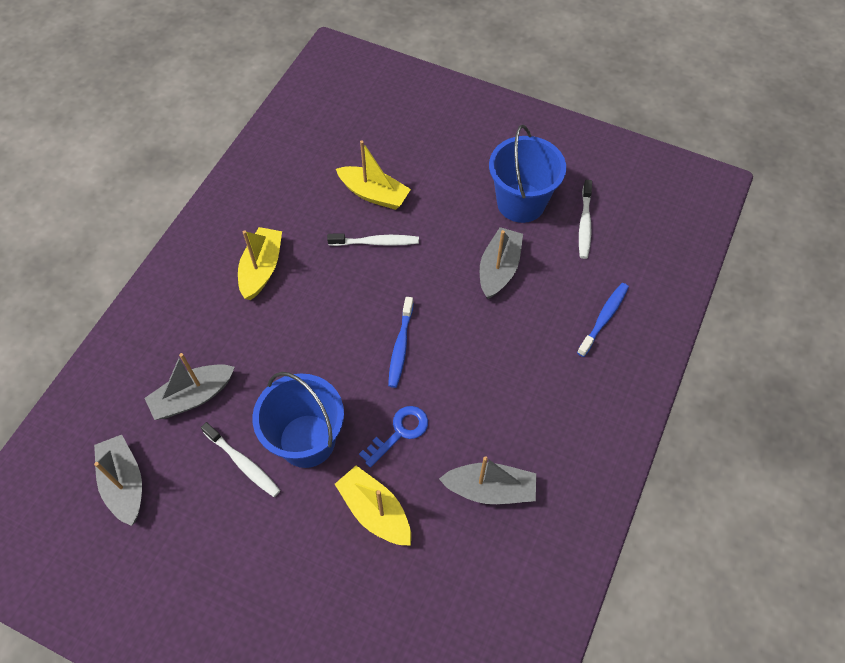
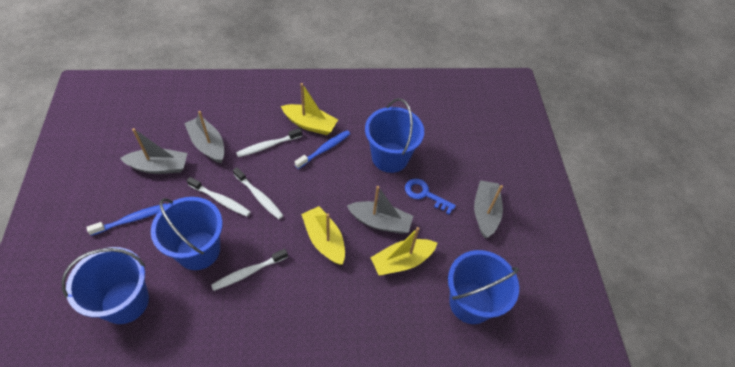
blue bucket: [252,372,344,468] [489,125,566,223] = 2 -> [61,247,149,324] [151,197,223,270] [365,98,424,173] [448,250,519,324] = 4
white toothbrush: [201,422,280,497] [327,233,419,246] [579,180,592,259] = 3 -> [187,177,251,217] [211,249,288,291] [233,167,284,219] [236,128,302,157] = 4

